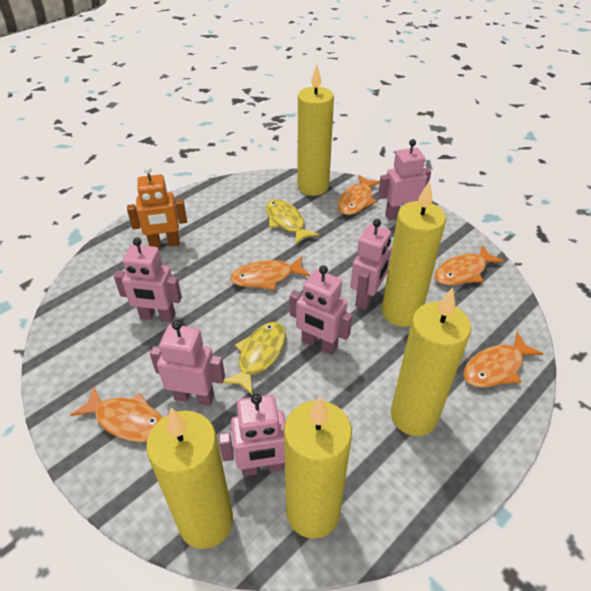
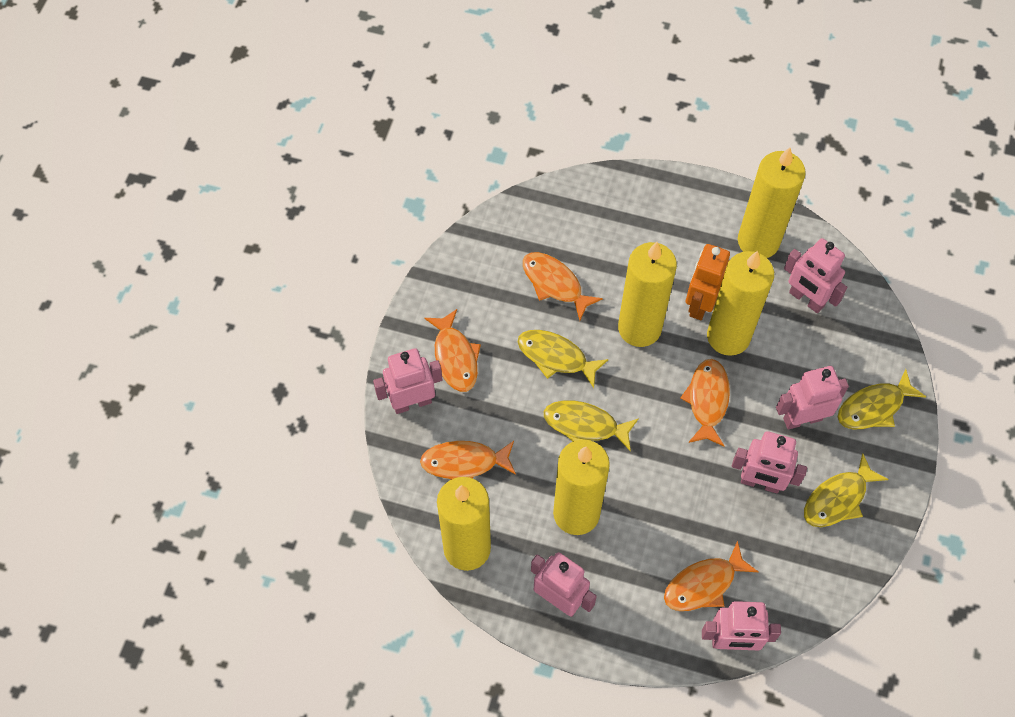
yellow fish: [223,322,286,395] [266,199,319,244] = 2 -> [518,330,609,388] [544,401,639,451] [804,453,889,527] [838,369,927,429] = 4

